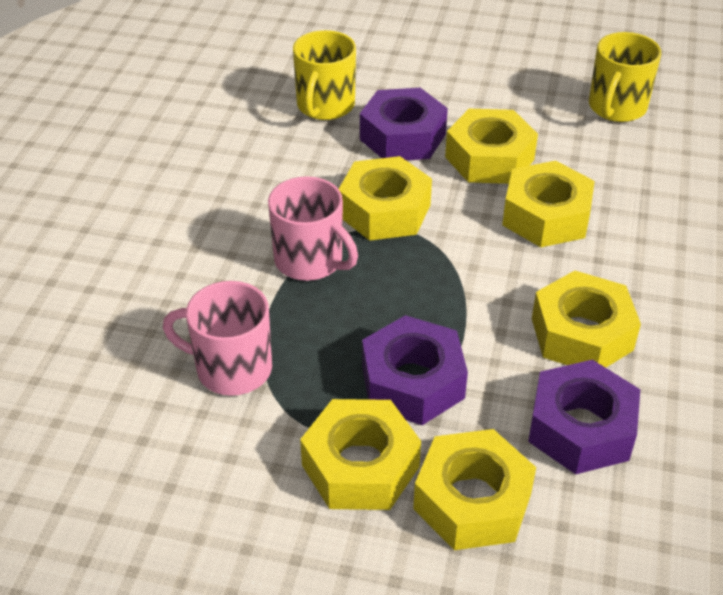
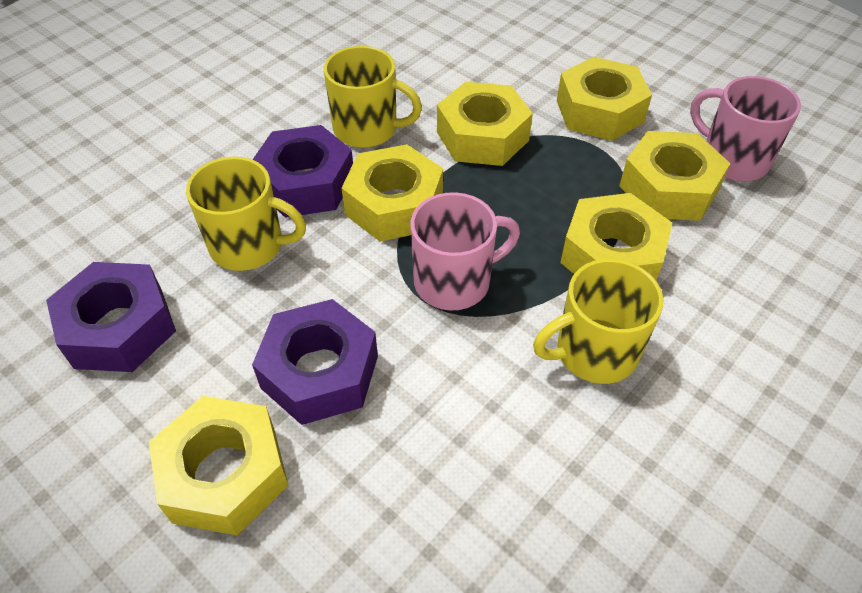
yellow mug: [293,30,356,120] [589,32,661,122] = 2 -> [186,157,306,271] [324,46,422,148] [533,259,663,384] = 3

